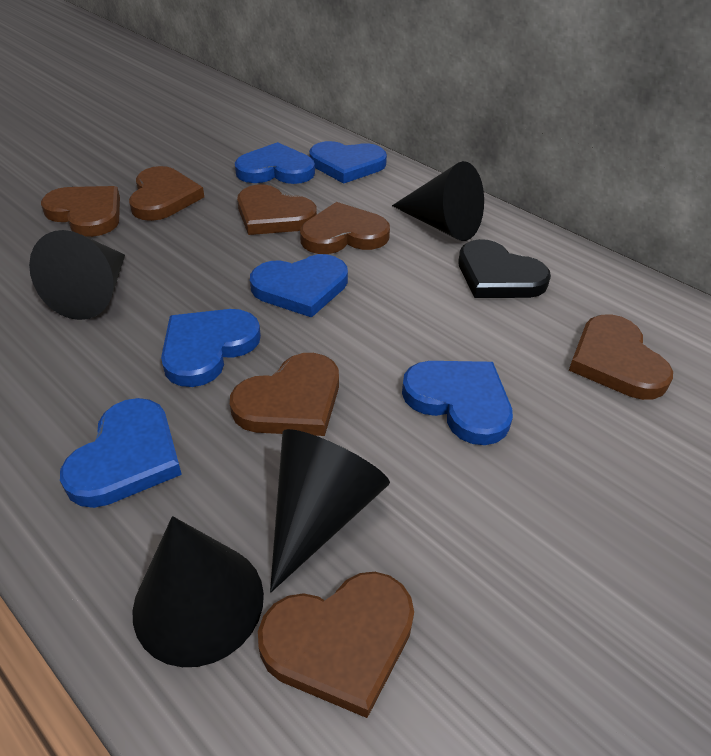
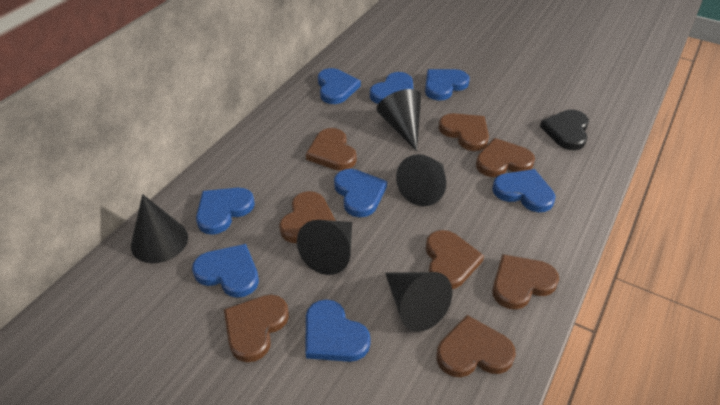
black cone: [29,230,125,320] [132,516,264,667] [270,429,390,592] [392,161,484,241] = 4 -> [131,194,188,263] [297,220,352,275] [376,89,421,151] [385,272,452,332] [396,154,446,206] = 5
blue heart: [60,398,182,508] [161,309,261,387] [235,142,315,184] [250,254,348,318] [309,141,387,184] [402,361,513,445] = 6 -> [192,244,259,298] [196,188,255,235] [306,299,371,362] [318,68,361,104] [334,169,387,217] [370,72,413,104] [425,69,470,101] [492,169,555,212] = 8
brown heart: [41,186,120,237] [129,166,204,221] [230,353,339,436] [237,184,317,235] [258,572,414,718] [300,202,390,254] [569,314,673,400] = 7 -> [224,295,289,362] [279,191,336,243] [306,128,357,171] [426,230,484,289] [436,315,516,377] [439,113,489,151] [476,138,535,177] [492,254,559,310] = 8

